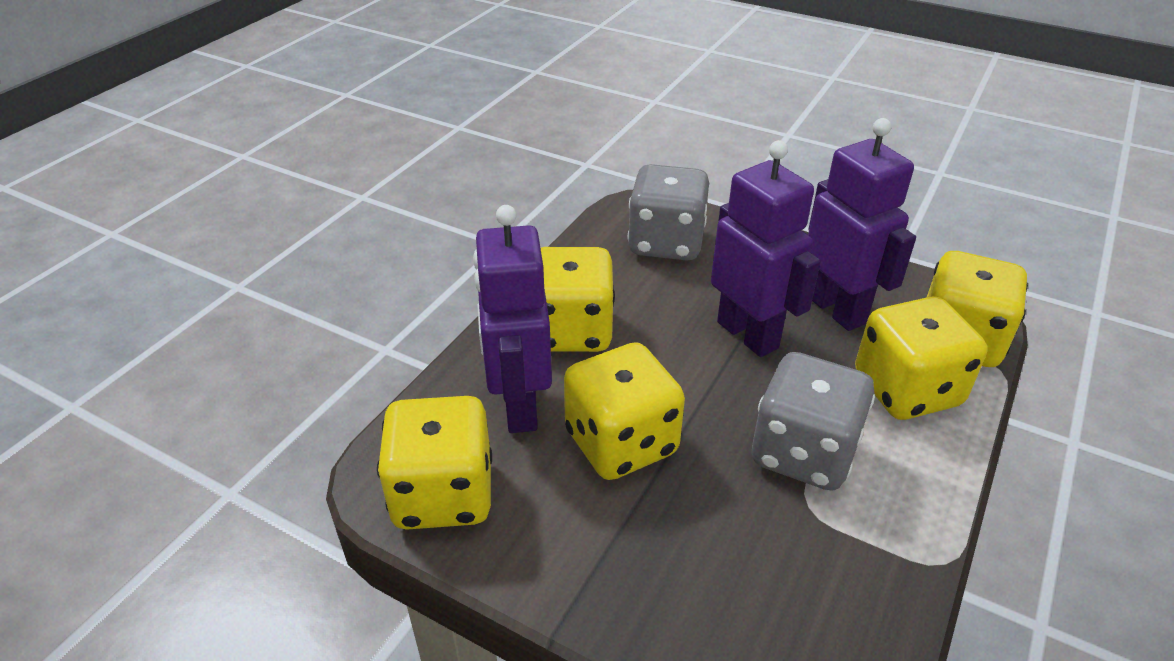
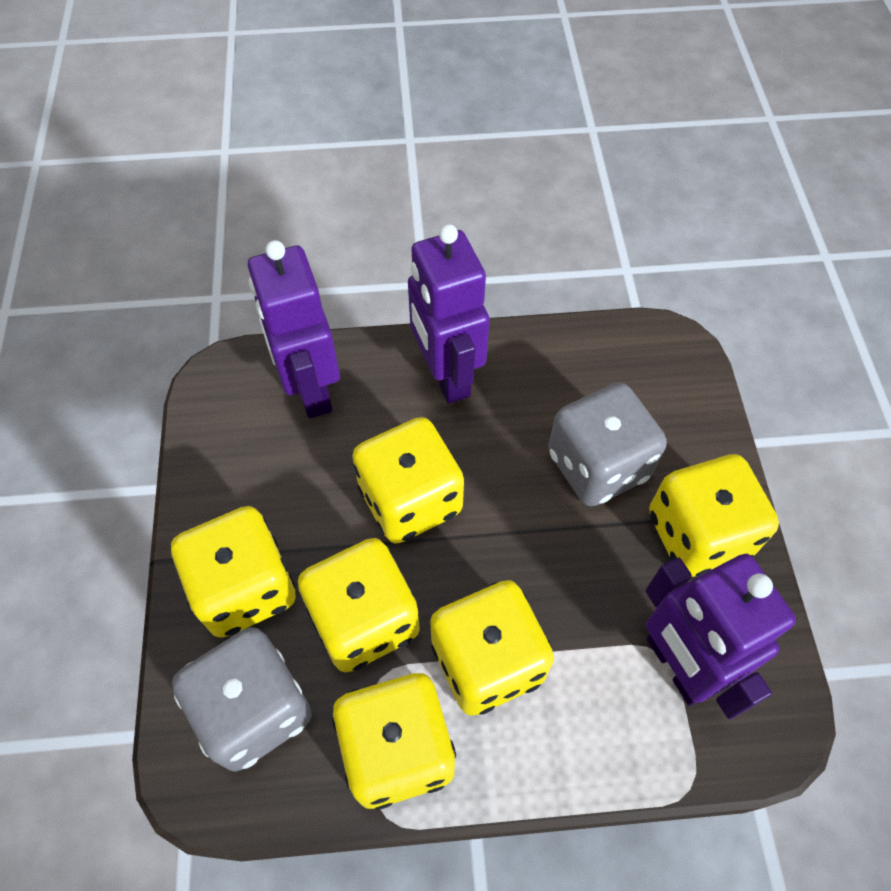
yellow dice: [377,396,492,530] [541,247,615,352] [564,342,685,480] [855,297,987,420] [926,251,1028,367] = 5 -> [171,506,296,638] [298,538,420,672] [332,673,456,810] [352,417,464,544] [430,580,554,716] [649,454,779,577] = 6

